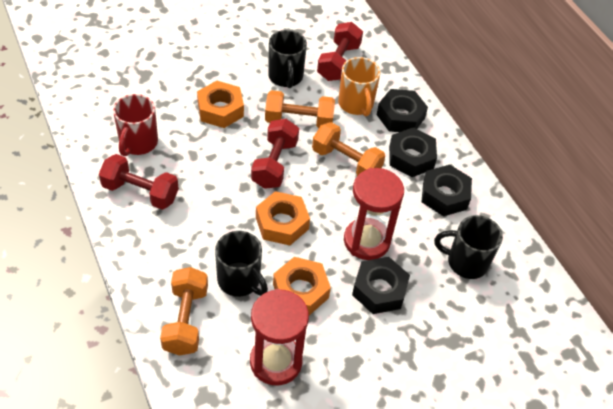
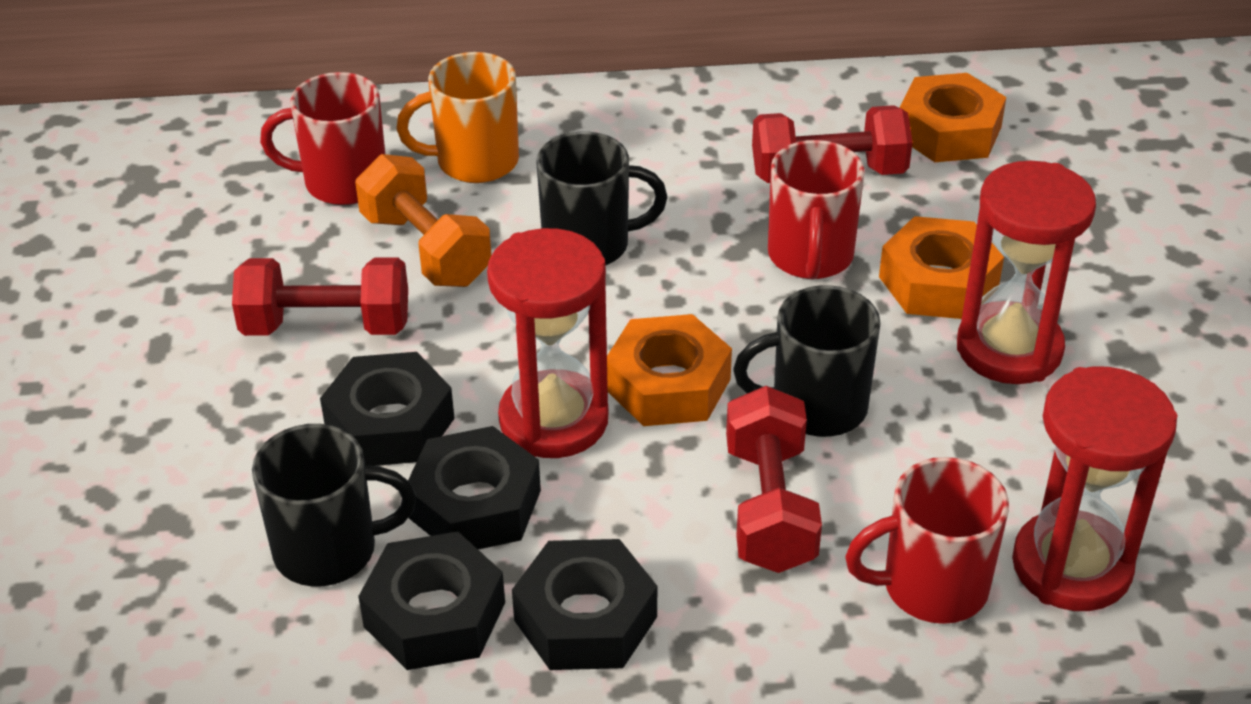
orange dumbbell: [160,267,208,356] [265,90,335,128] [312,122,385,176] = 3 -> [355,154,492,287] = 1
red hourglass: [250,289,309,385] [344,168,404,260] = 2 -> [487,228,608,458] [957,161,1096,384] [1012,367,1178,611] = 3
red mug: [113,94,158,156] = 1 -> [260,72,385,205] [768,140,865,279] [845,457,1009,624] = 3

